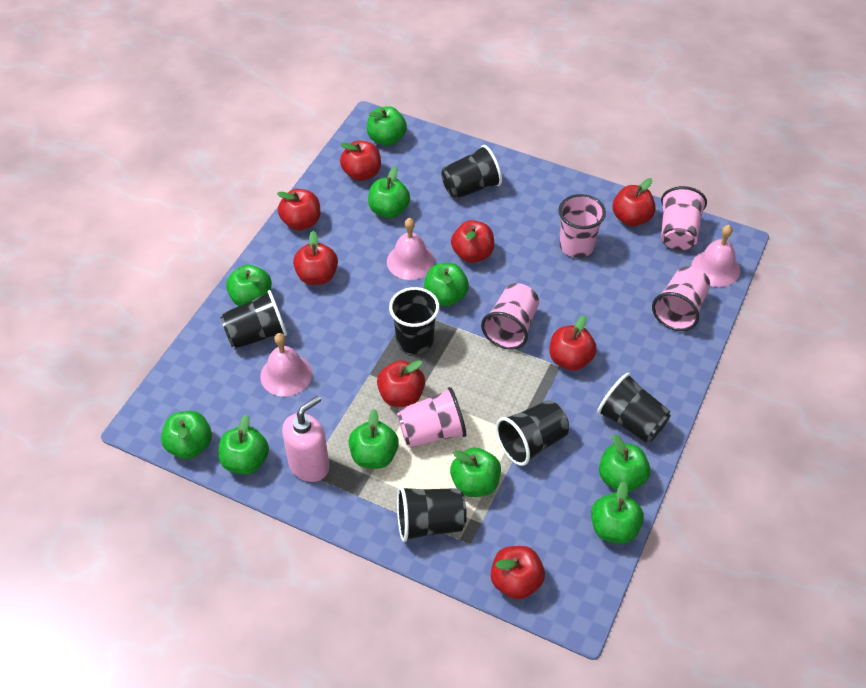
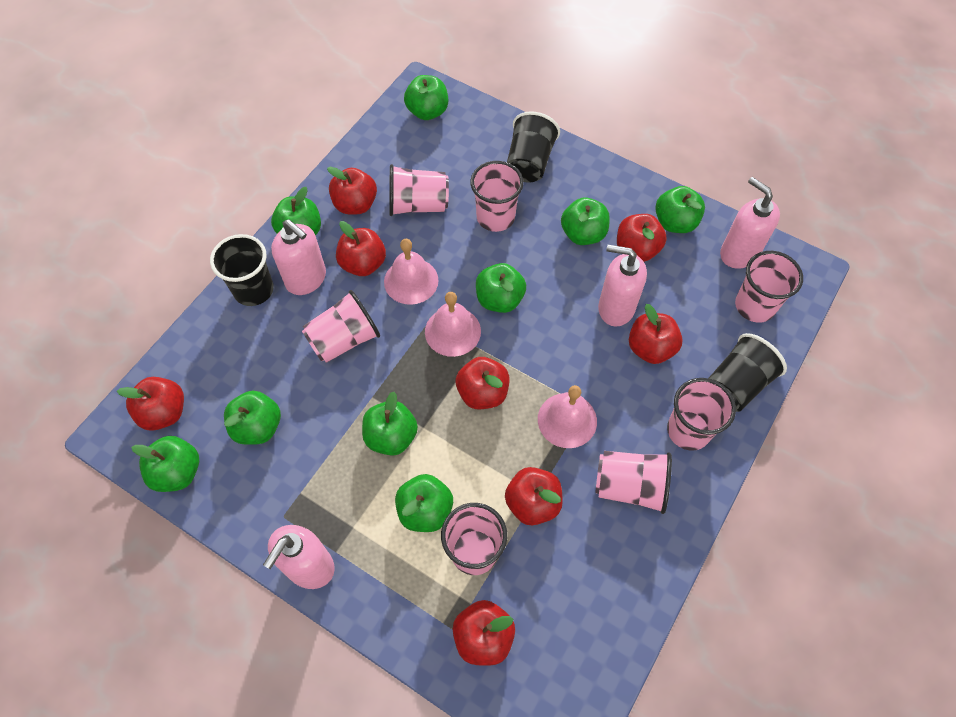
black cup: [220,290,287,349] [389,287,439,354] [397,486,467,542] [441,145,502,199] [496,400,569,466] [597,373,671,443] = 6 -> [210,234,274,306] [507,111,560,183] [708,333,787,412] = 3
green apple: [161,411,212,459] [219,415,269,475] [226,265,272,306] [349,409,399,469] [367,106,407,146] [368,166,410,218] [424,263,469,306] [450,447,501,497] [591,482,644,544] [599,434,650,492] = 10 -> [131,436,199,492] [224,391,281,445] [271,187,321,235] [362,392,418,456] [395,474,453,532] [404,75,448,120] [476,263,526,313] [561,198,610,245] [655,186,705,233] = 9
pink cup: [397,387,466,448] [481,283,539,350] [559,194,606,258] [652,266,710,331] [661,186,707,250] = 5 -> [302,290,380,363] [389,164,449,216] [441,503,507,575] [470,161,524,232] [595,451,672,514] [667,378,736,450] [735,251,803,323] = 7
pink soap dispenser: [282,395,329,482] = 1 -> [263,525,335,589] [271,220,326,295] [598,245,647,327] [720,177,780,269] = 4

